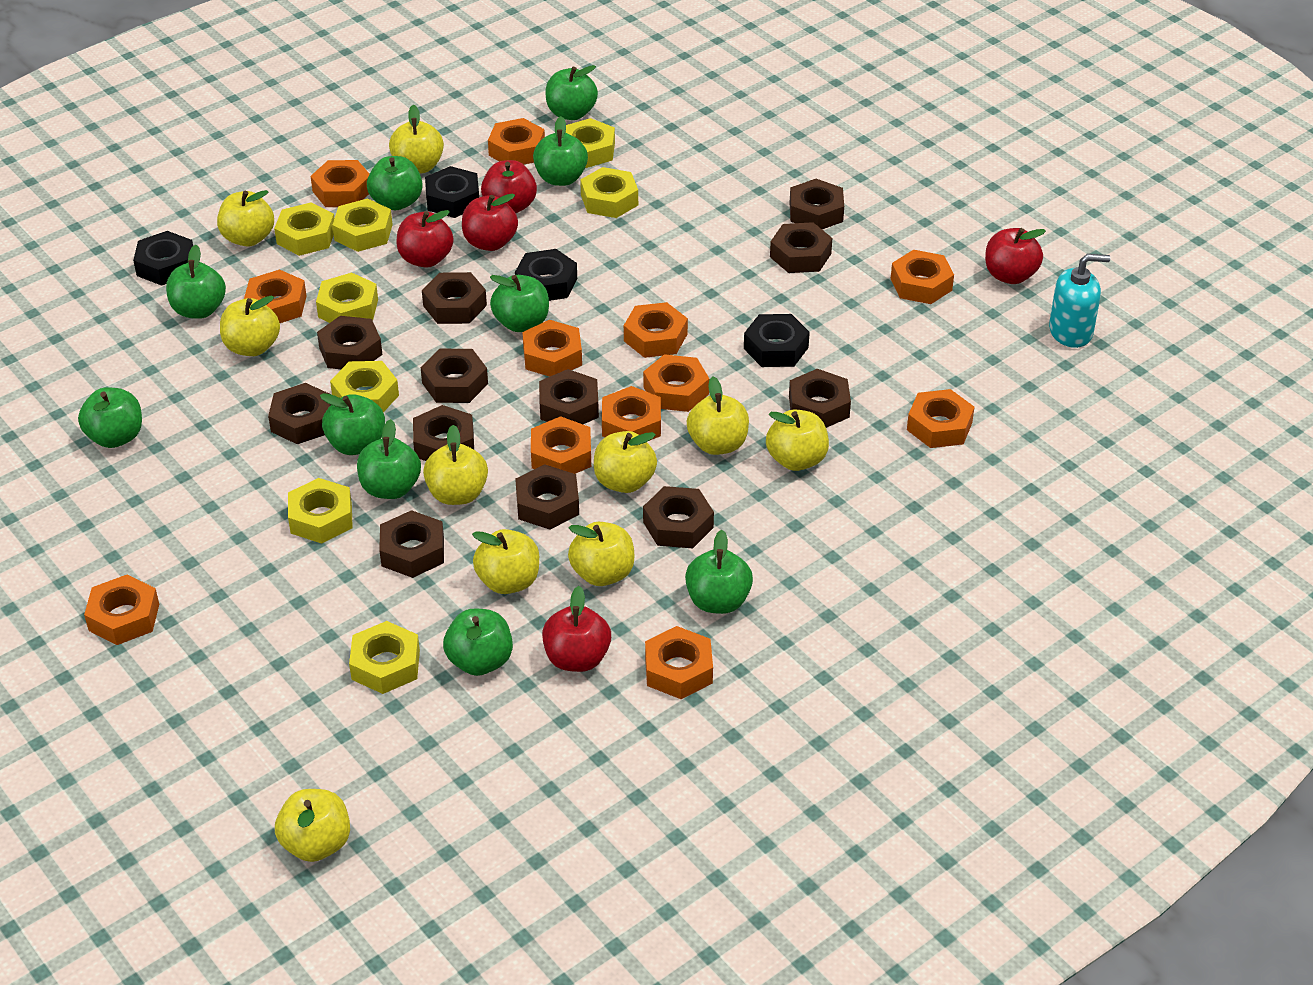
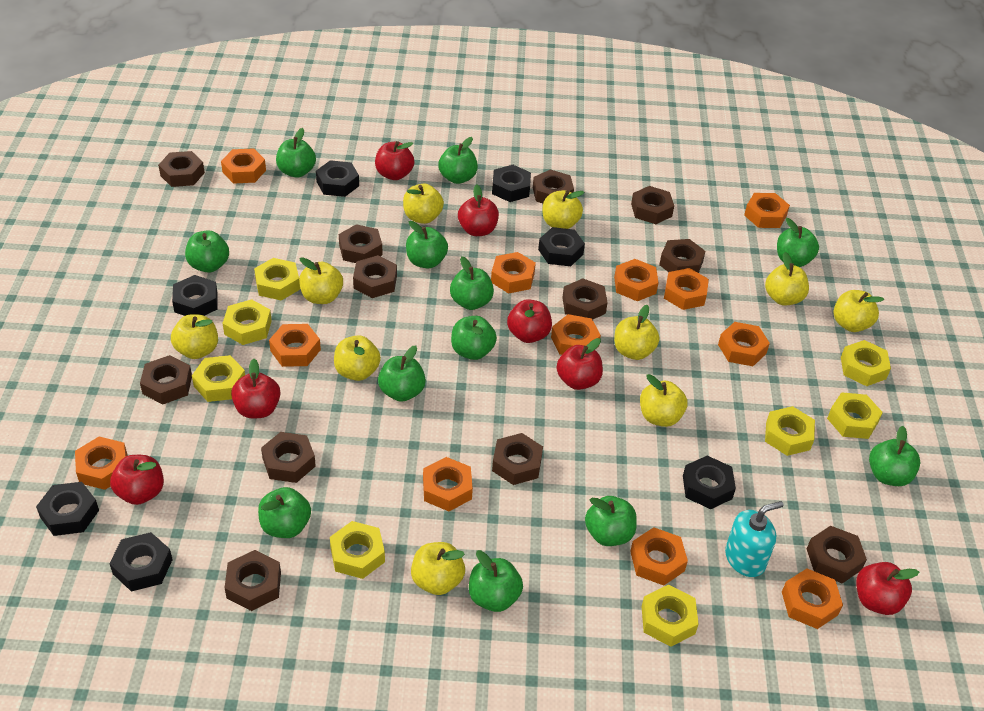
black nut: [133,231,193,286] [425,166,479,218] [515,249,577,301] [744,314,810,367] = 4 -> [36,482,99,536] [109,532,173,591] [172,275,218,316] [316,160,359,197] [492,165,531,202] [538,227,585,266] [683,456,736,509] = 7
green apple: [78,387,142,448] [166,245,226,319] [320,393,385,455] [357,419,421,499] [367,156,423,210] [443,609,513,676] [490,275,549,332] [533,116,588,186] [545,65,598,120] [685,530,753,614] = 10 -> [185,230,229,273] [258,487,311,538] [276,128,316,178] [378,345,426,402] [406,221,448,268] [438,137,478,184] [450,257,494,310] [451,316,497,360] [469,550,523,612] [585,496,637,546] [777,218,819,267] [869,426,921,486] = 12
red apple: [396,210,454,268] [462,193,518,251] [481,160,537,213] [542,586,611,672] [985,228,1046,284] = 5 -> [110,455,164,505] [231,359,281,418] [375,141,414,180] [458,184,499,236] [507,299,552,343] [556,338,603,390] [856,562,919,615] = 7

